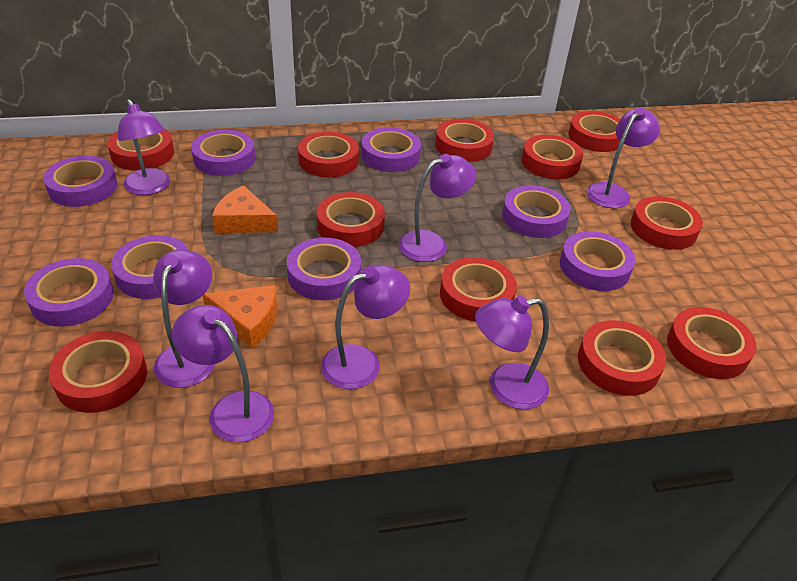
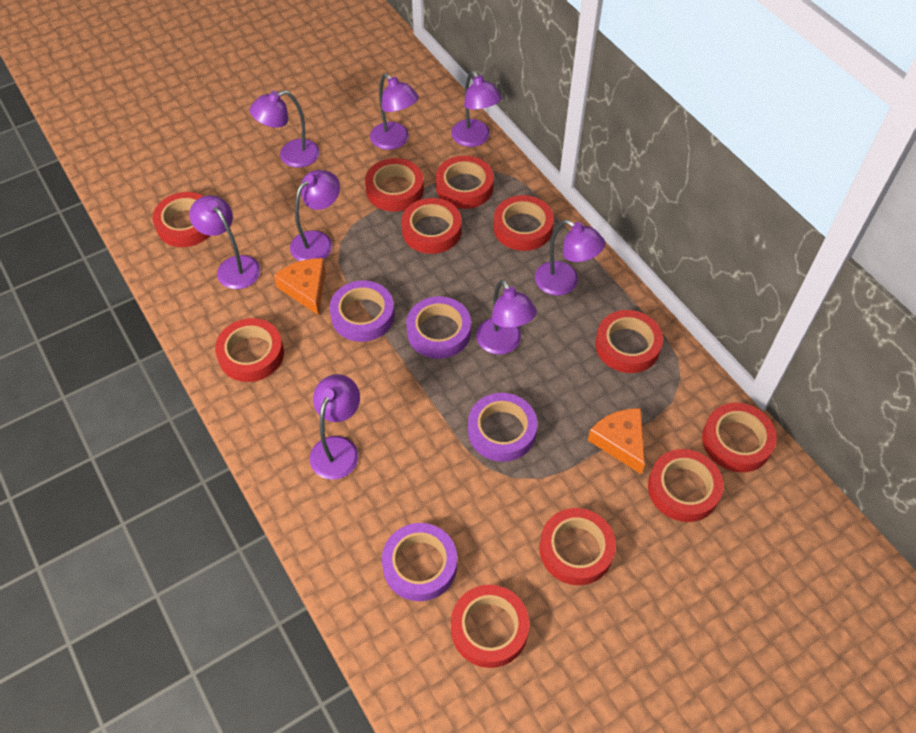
purple lamp: [118,99,170,195] [153,249,215,388] [172,305,274,442] [321,264,410,389] [398,154,476,262] [475,296,549,409] [586,107,660,208] = 7 -> [189,195,260,289] [250,90,320,168] [290,170,340,261] [310,374,360,480] [370,73,419,150] [451,71,502,147] [476,280,537,355] [535,220,605,295] = 8
purple tape: [24,258,114,327] [43,156,117,207] [111,235,189,299] [191,130,255,176] [286,238,361,300] [361,127,421,172] [502,185,571,238] [560,231,635,291] = 8 -> [329,281,395,342] [382,523,457,601] [406,296,471,359] [468,393,537,462] = 4

